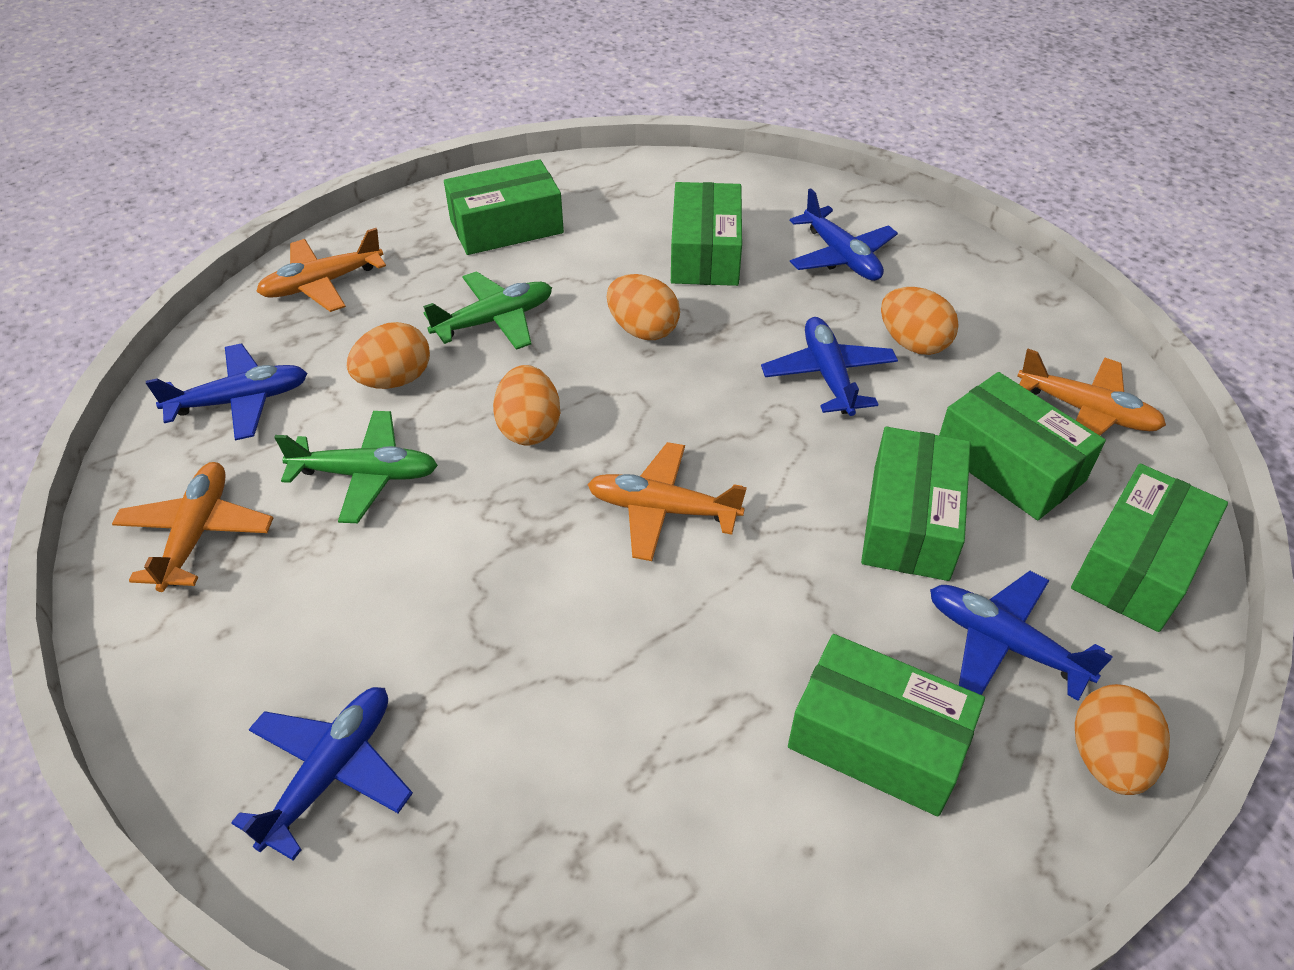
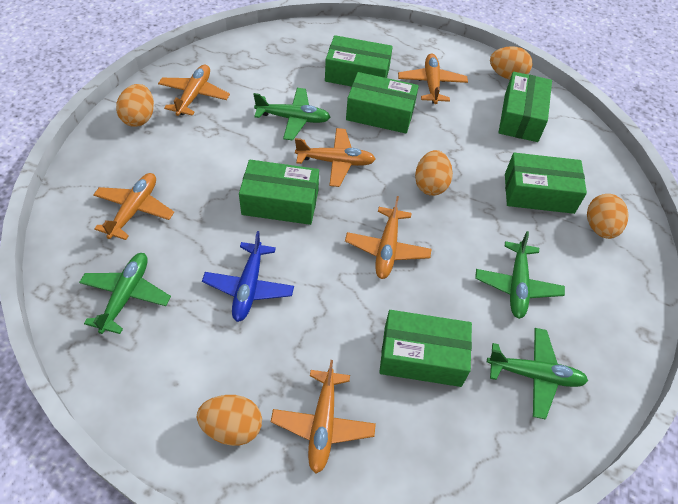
blue plane: [146,344,307,441] [231,687,413,861] [761,317,898,416] [790,188,898,281] [930,571,1113,701] = 5 -> [202,231,294,322] = 1
green plane: [274,411,438,523] [423,271,552,350] = 2 -> [79,253,171,334] [253,88,330,141] [475,231,565,319] [487,328,588,420] = 4
orange plane: [112,462,273,592] [256,228,386,312] [587,442,747,561] [1017,349,1166,436] = 4 -> [93,173,174,240] [158,64,230,116] [271,360,376,474] [295,128,376,187] [345,196,432,279] [398,54,468,104] = 6

